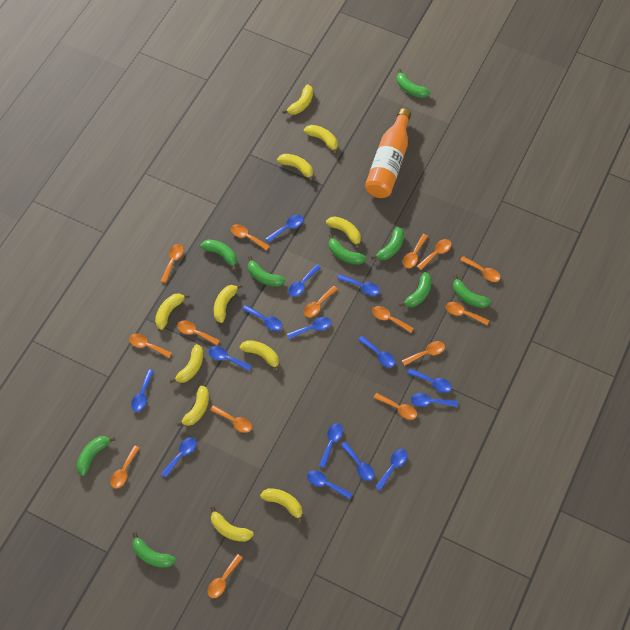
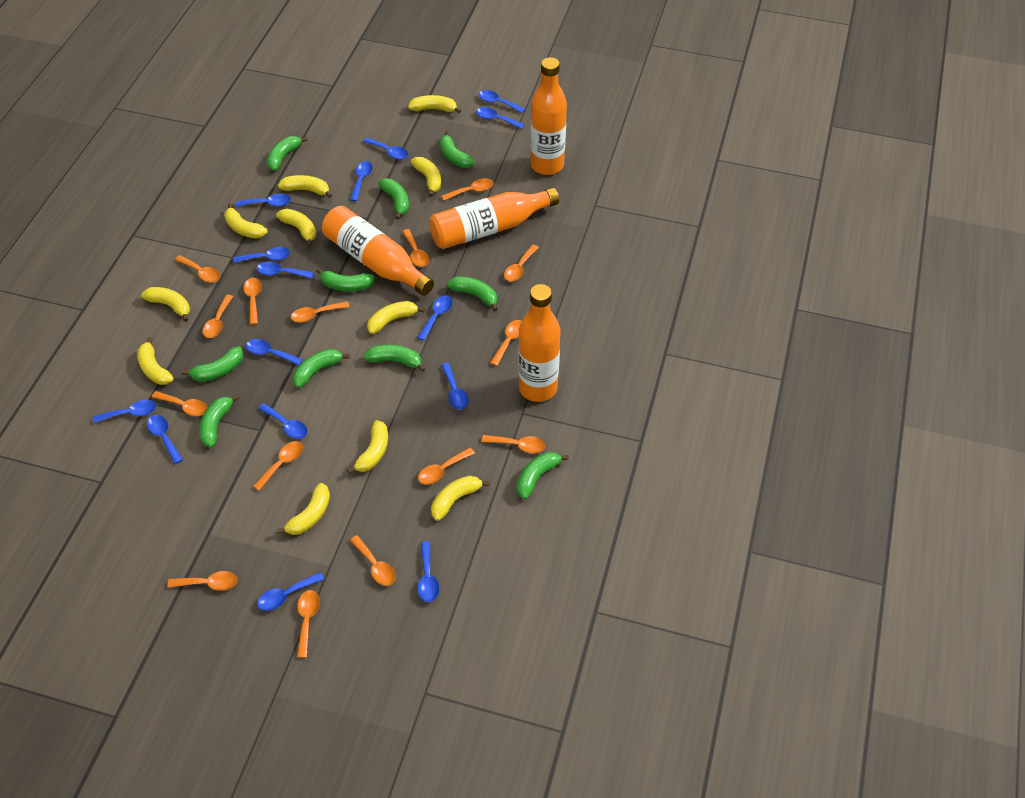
green banana: [76,436,115,476] [132,532,176,568] [200,240,237,271] [248,256,286,287] [329,234,366,265] [371,227,404,260] [397,69,430,98] [399,272,432,307] [453,275,491,308] = 9 -> [182,346,244,382] [199,394,239,447] [267,136,308,171] [293,349,350,388] [316,268,375,291] [364,344,425,372] [378,179,409,220] [440,131,475,168] [447,276,498,311] [517,452,569,499] = 10
orange bottle: [365,108,411,198] = 1 -> [322,206,434,296] [429,187,559,249] [518,284,560,402] [530,57,567,175] = 4

